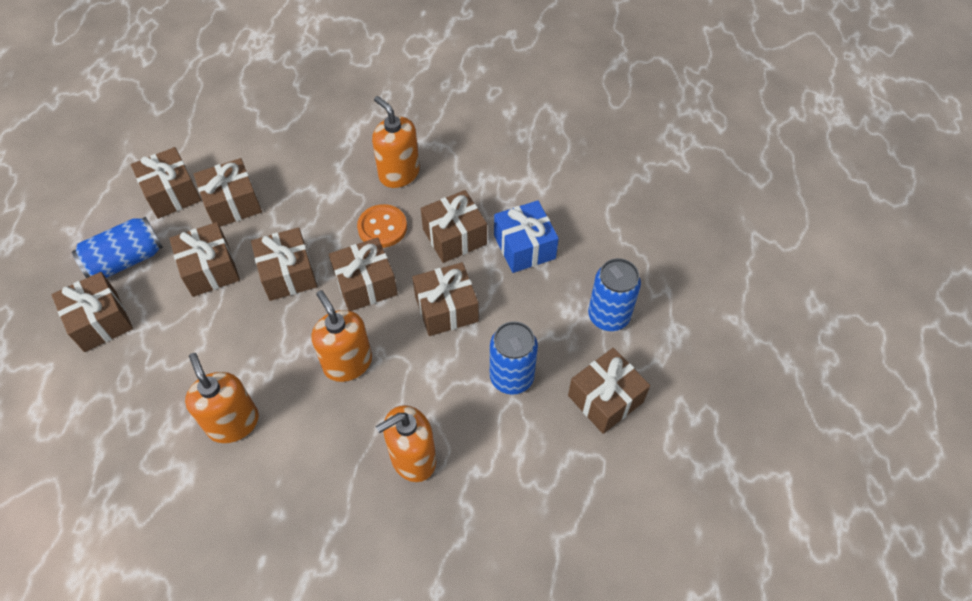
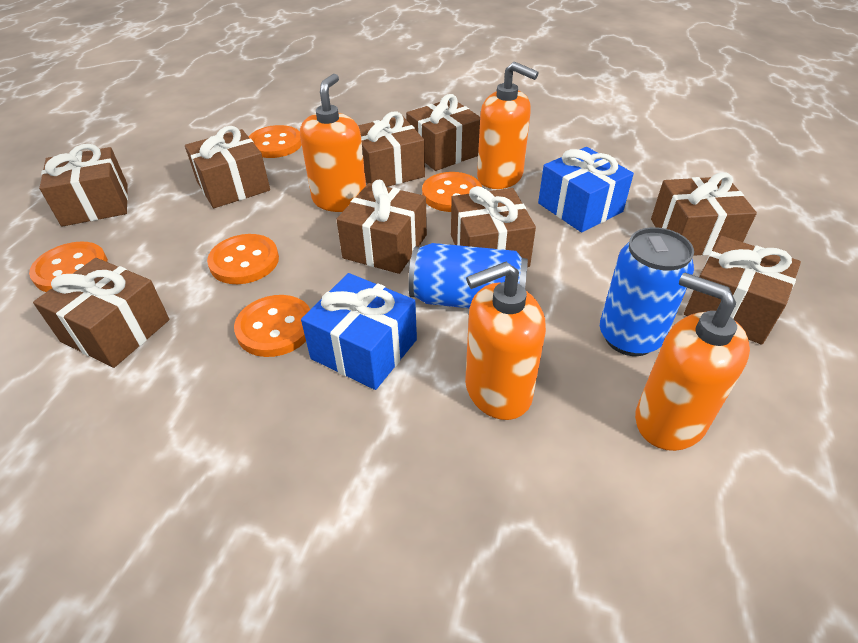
blue can: [72,217,163,278] [490,321,538,395] [588,258,641,331] = 3 -> [408,243,528,308] [600,227,694,356] = 2
blue gift: [494,200,559,273] = 1 -> [301,273,417,390] [538,147,634,233] = 2
orange button: [357,204,407,248] = 1 -> [29,242,108,292] [207,234,279,284] [234,295,310,357] [249,125,302,158] [422,172,482,212] = 5

